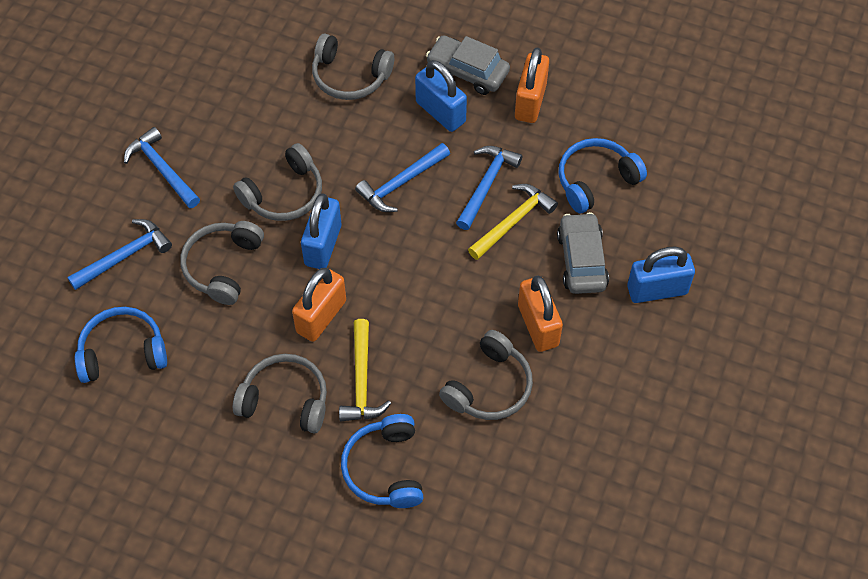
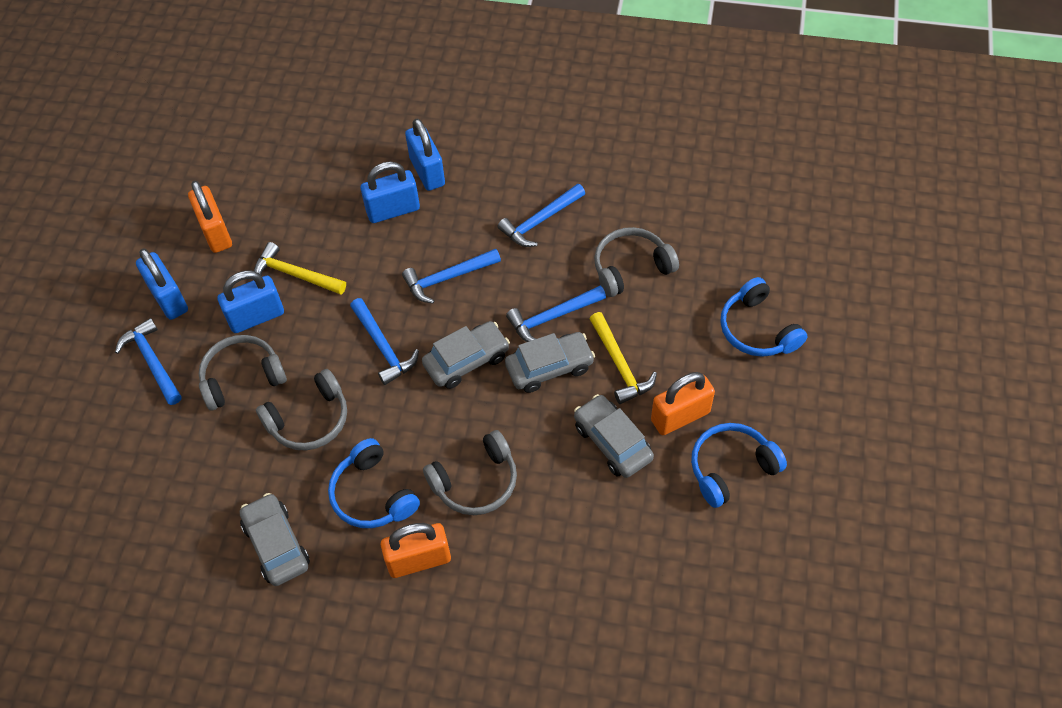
blue hammer: [67,219,172,290] [124,127,200,208] [355,143,450,212] [456,146,522,230] = 4 -> [115,318,182,405] [350,298,419,385] [402,249,501,304] [498,184,585,247] [506,286,606,342] = 5
blue padlock: [301,193,341,269] [415,60,467,132] [627,247,695,303] = 3 -> [136,249,188,320] [217,270,284,333] [360,161,420,223] [405,119,445,191] = 4
grey car: [426,35,510,95] [557,212,609,294] = 2 -> [240,493,310,586] [422,321,510,389] [505,332,595,393] [574,394,654,478] = 4
grey headphones: [180,221,264,305] [233,143,322,221] [233,354,327,433] [312,34,394,100] [439,330,533,420] = 5 -> [199,335,287,411] [256,369,347,450] [423,430,517,515] [594,227,679,297] = 4

